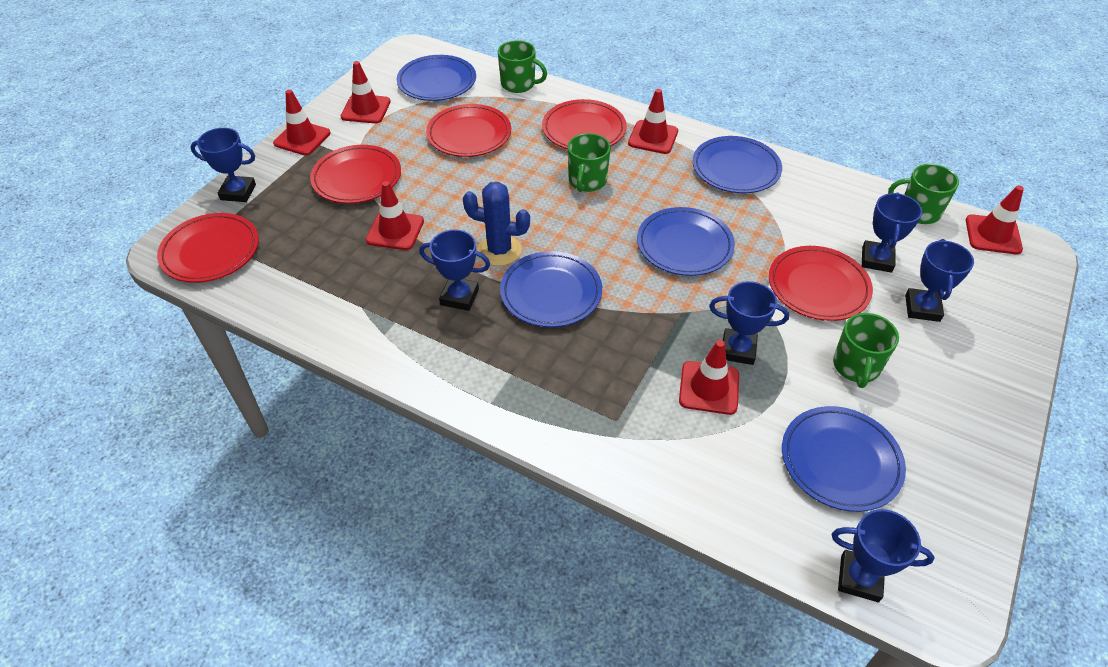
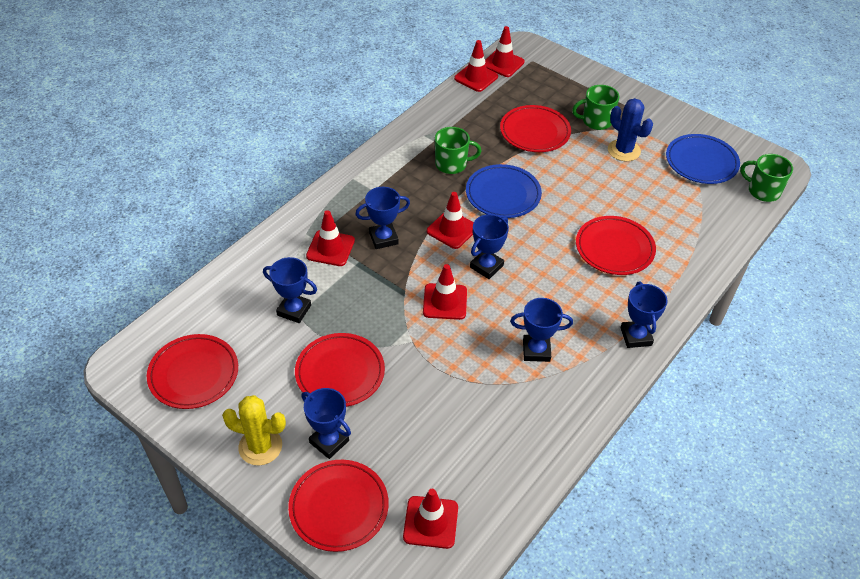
blue plate: [397,55,476,101] [500,251,602,327] [637,207,735,276] [692,136,782,193] [782,406,906,512] = 5 -> [466,164,542,218] [666,134,740,184] = 2
green mug: [498,40,547,93] [568,133,611,192] [833,313,899,388] [888,164,959,224] = 4 -> [435,127,481,174] [572,85,619,130] [740,154,793,202] = 3
yellow cactus: none = 0 -> [222,395,286,466] = 1

